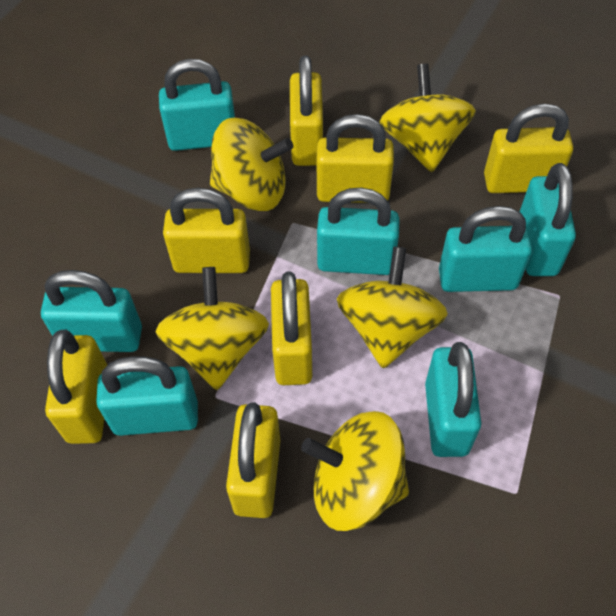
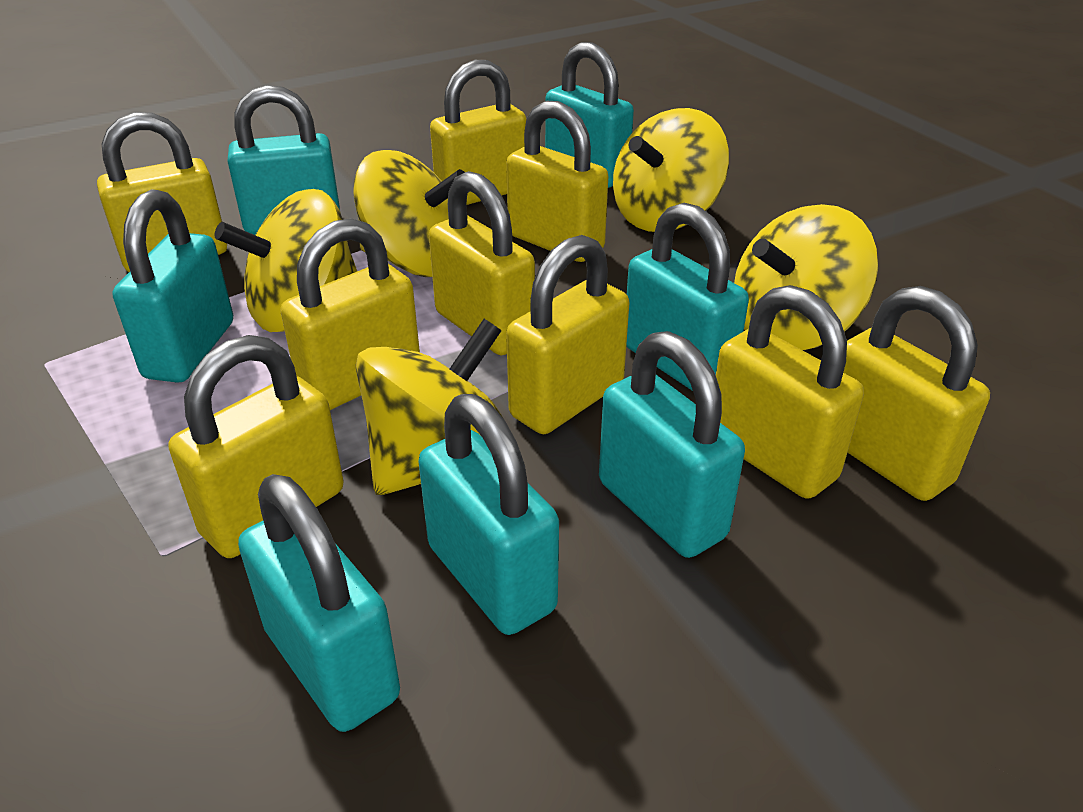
yellow padlock: [45,330,107,444] [163,188,250,273] [226,402,280,518] [271,271,312,385] [290,55,323,166] [317,114,394,203] [484,104,573,193] = 7 -> [97,112,227,272] [169,335,343,558] [280,218,420,410] [429,171,535,355] [430,60,526,205] [506,101,608,262] [506,235,629,434] [716,285,864,499] [843,286,990,501] = 9

